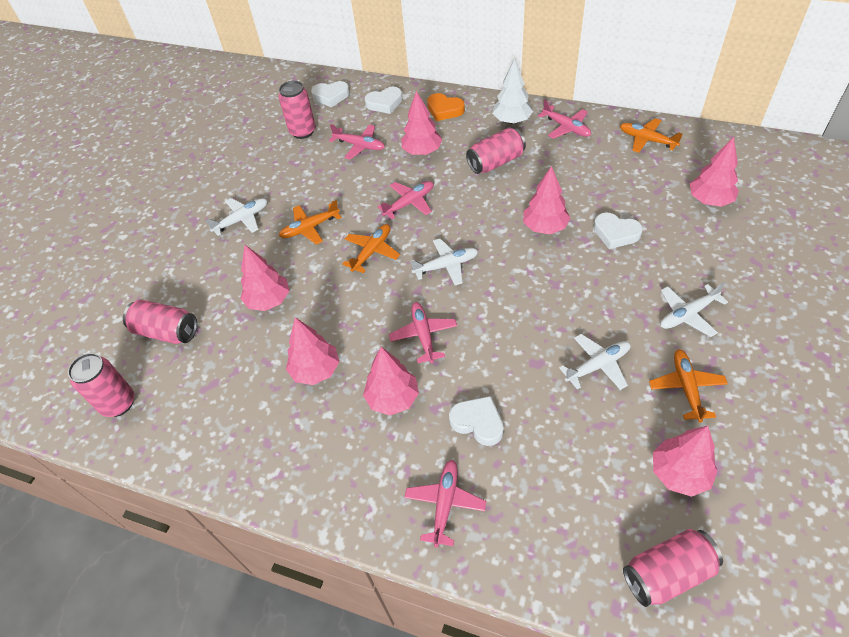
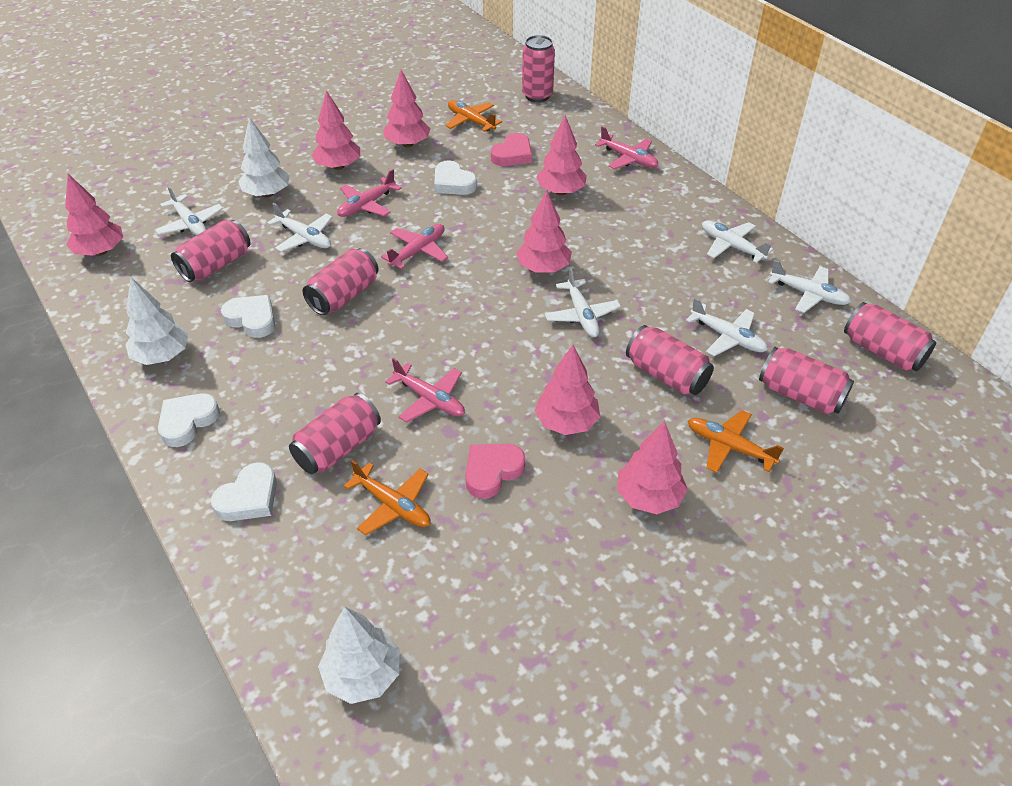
orange heart: [427,93,465,121] = 1 -> none = 0
orange plane: [279,200,342,245] [343,224,400,273] [620,118,683,153] [649,349,728,423] = 4 -> [344,460,431,535] [445,100,502,132] [688,410,784,473] = 3
pink can: [68,353,134,417] [123,299,197,344] [279,81,316,139] [466,128,526,174] [623,529,723,607] = 5 -> [171,220,251,282] [289,393,381,474] [303,248,378,315] [522,35,555,102] [626,325,714,395] [759,347,854,414] [844,302,936,371] = 7
pink heart: none = 0 -> [465,444,525,499] [491,133,532,166] = 2
pink plane: [329,124,385,160] [378,181,434,219] [389,302,457,364] [404,460,486,548] [538,99,591,139] = 5 -> [337,169,402,217] [381,224,448,269] [385,358,465,423] [595,126,658,169] = 4
white plane: [206,198,267,236] [410,239,478,285] [559,334,631,390] [660,282,728,337] = 4 -> [155,186,223,235] [267,203,333,252] [545,268,621,337] [686,298,768,356] [702,220,773,263] [768,260,851,313] = 6
white tree: [492,59,533,124] = 1 -> [125,277,189,365] [238,117,290,198] [318,607,399,704] = 3

